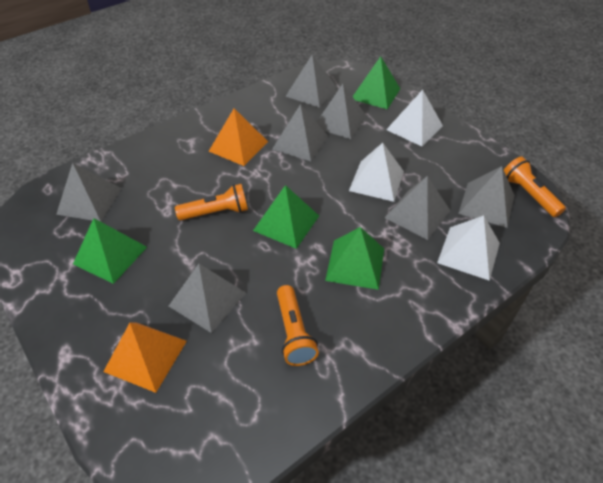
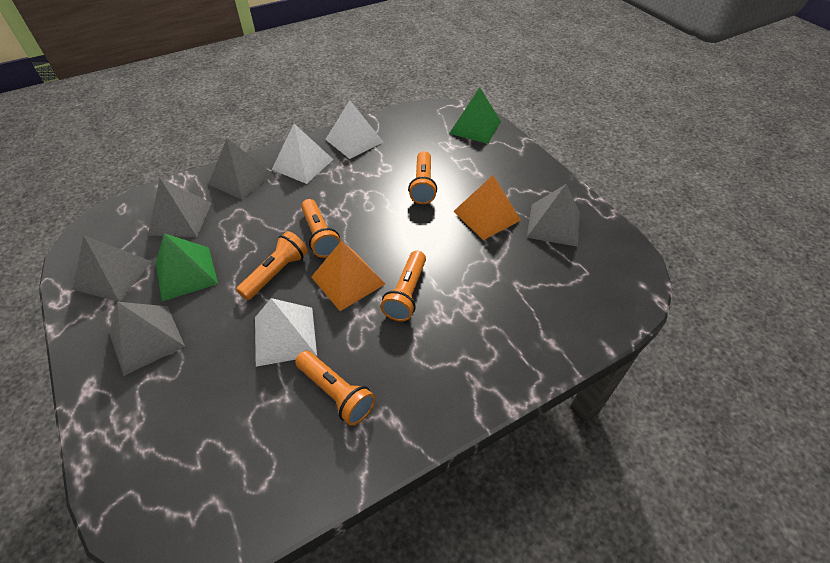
green pyramid: [73,218,147,284] [253,185,319,249] [325,227,384,290] [352,56,400,109] = 4 -> [156,233,218,301] [449,87,501,144] = 2
grey pyramid: [56,163,122,222] [169,264,246,333] [272,104,328,161] [285,55,337,108] [316,84,367,139] [385,176,450,240] [458,166,515,228] = 7 -> [72,235,152,302] [109,302,185,376] [148,178,211,237] [208,138,273,200] [527,184,580,247] = 5
orange flashlight: [175,184,248,220] [277,285,319,366] [504,157,566,217] = 3 -> [236,231,308,300] [295,351,376,426] [301,199,341,258] [380,251,426,321] [408,151,437,204] = 5

